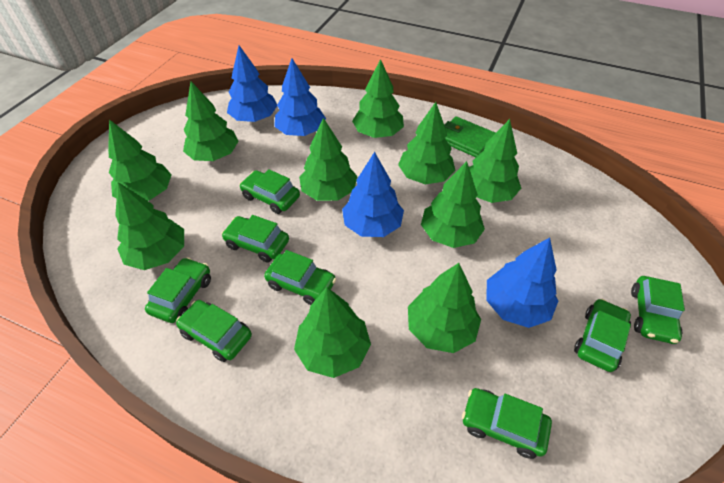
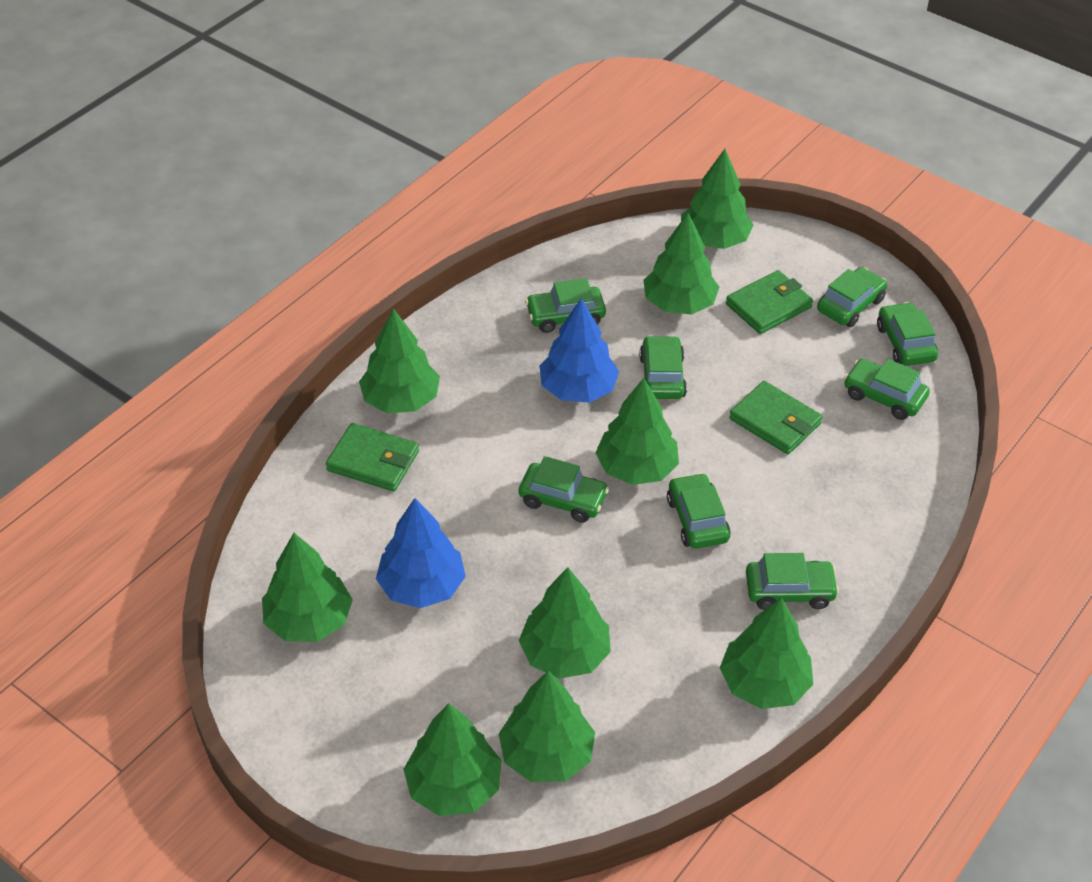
blue tree: [227,45,277,122] [274,58,326,136] [342,152,404,237] [486,238,558,328] = 4 -> [376,498,466,608] [539,298,619,403] = 2
green tree: [108,119,172,201] [115,182,184,270] [183,81,239,161] [294,287,371,378] [299,118,357,201] [352,59,404,138] [398,102,455,184] [408,263,481,353] [421,161,485,248] [469,119,521,203] = 10 -> [262,533,353,642] [359,308,440,413] [403,703,502,816] [498,671,595,782] [519,567,611,679] [596,378,679,485] [643,213,719,315] [681,149,754,249] [720,598,813,709] = 9
green wallet: [444,116,496,157] = 1 -> [326,423,419,492] [726,270,813,334] [729,381,823,454] = 3

